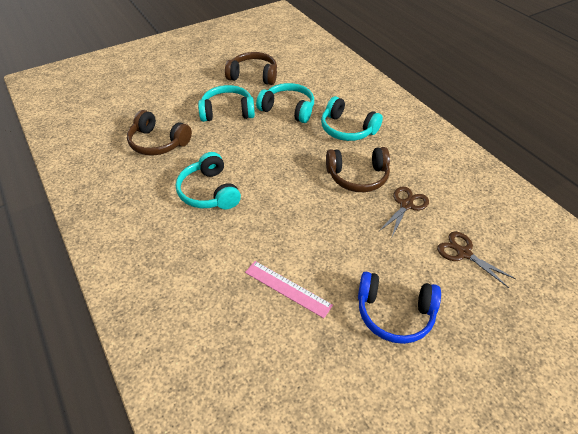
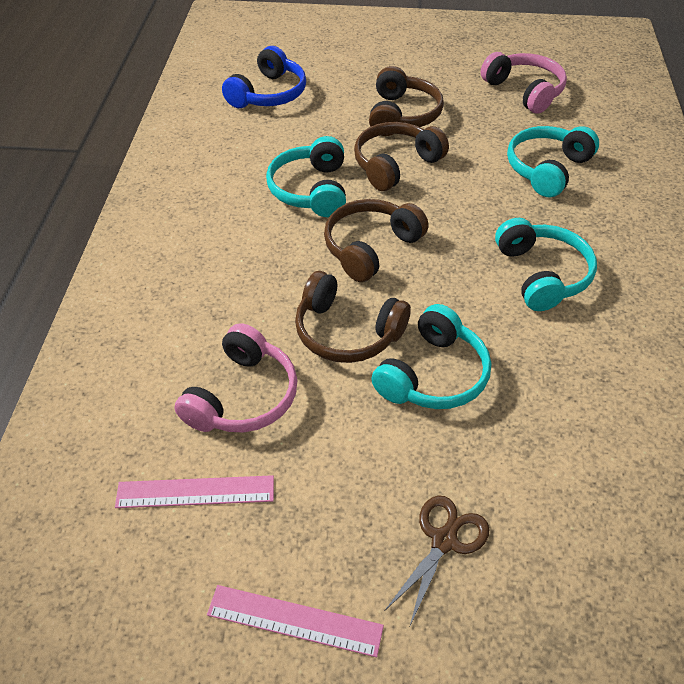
brown headphones: [127,110,192,156] [225,52,277,85] [326,147,390,192] = 3 -> [295,271,411,363] [324,199,429,282] [354,122,449,191] [369,66,444,136] = 4
brown scissors: [379,187,429,239] [437,232,516,288] = 2 -> [384,495,489,625] = 1
pink headphones: none = 0 -> [174,323,297,432] [481,52,567,114] = 2
pink ruler: [245,261,333,318] = 1 -> [115,475,274,508] [207,585,384,657] = 2

